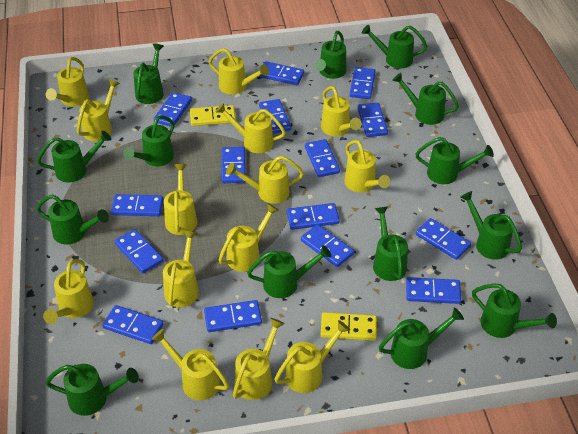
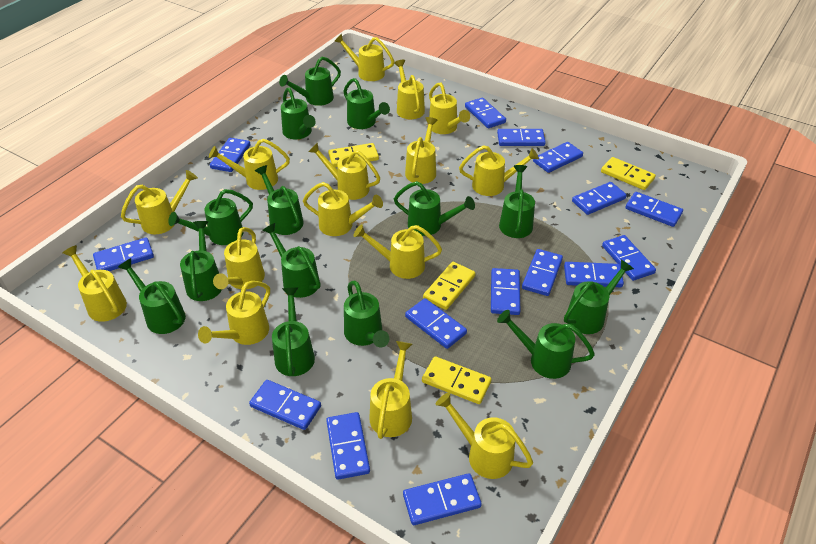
yellow domino: [190,105,236,126] [321,312,377,341] = 2 -> [328,143,379,167] [422,356,492,404] [423,262,475,310] [601,157,656,190] = 4
yellow watering can: [43,259,94,324] [46,57,89,106] [77,79,120,141] [152,329,229,400] [163,231,199,307] [164,164,197,235] [208,48,269,95] [216,103,286,153] [219,203,279,272] [226,156,304,203] [233,318,285,400] [274,320,350,393] [321,86,361,136] [344,140,390,192] = 14 -> [63,245,127,322] [121,170,198,234] [198,281,270,345] [209,139,290,190] [213,227,265,289] [303,182,383,236] [308,142,380,200] [334,34,394,81] [353,224,442,279] [369,341,412,439] [394,60,425,119] [405,117,438,184] [429,82,470,134] [436,392,533,479] [459,145,539,196] = 15

